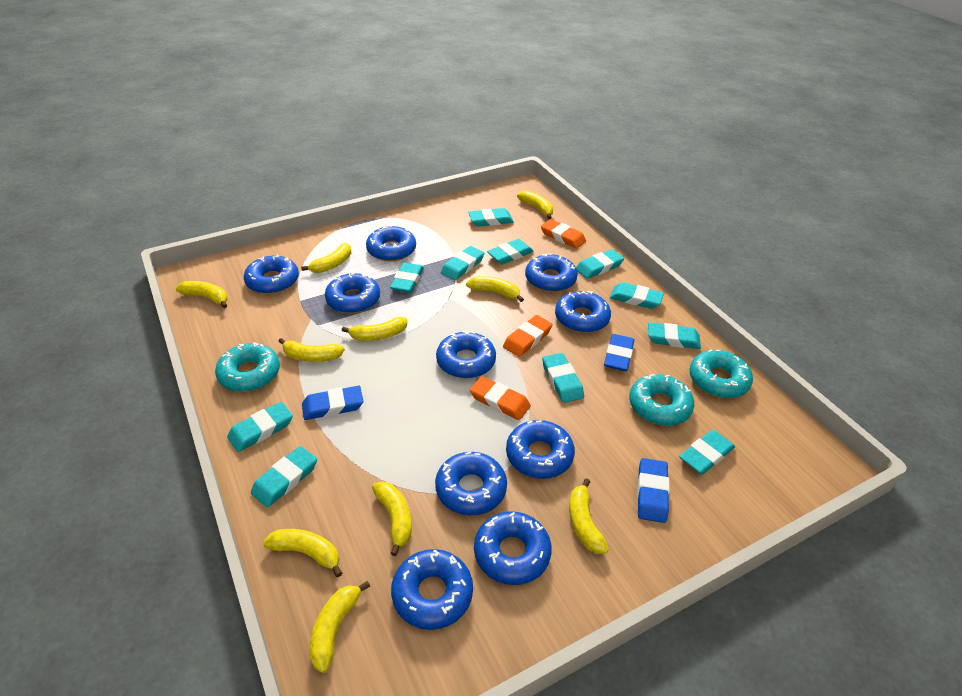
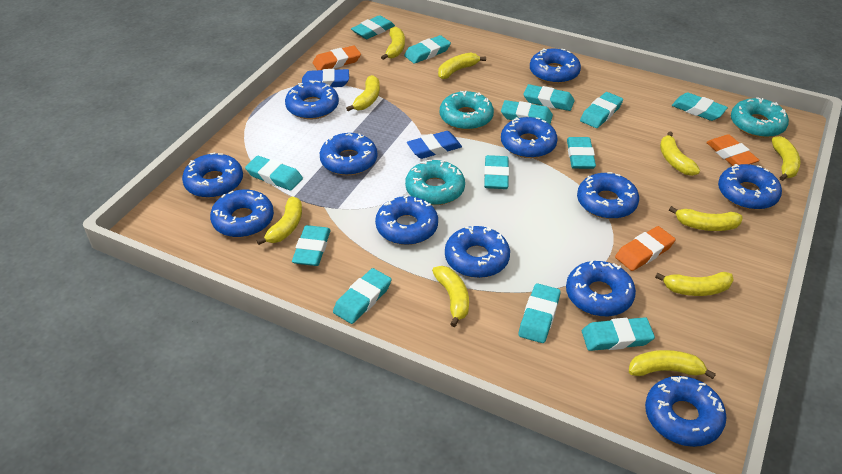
blue donut: [244,254,299,294] [325,272,380,314] [366,225,416,262] [391,549,473,630] [435,452,507,515] [436,331,496,378] [474,511,552,585] [506,420,575,479] [525,254,578,292] [555,291,611,333] = 10 -> [182,153,243,198] [210,189,274,238] [285,80,339,120] [320,133,377,176] [375,195,438,245] [445,226,510,278] [501,117,558,158] [530,48,581,84] [566,261,636,317] [577,172,639,219] [645,376,727,447] [718,164,782,210] = 12
blue eraser: [302,386,363,420] [604,334,635,371] [637,458,670,523] = 3 -> [302,69,349,87] [407,131,462,159] = 2
turquoise eraser: [227,402,293,452] [251,446,317,507] [390,262,424,293] [441,246,484,280] [468,208,514,227] [487,239,534,264] [542,353,584,403] [576,249,624,279] [610,282,664,309] [648,322,701,349] [679,430,735,474] = 11 -> [245,156,303,191] [292,225,331,266] [333,268,391,324] [351,15,395,39] [404,35,451,64] [484,155,509,189] [501,100,553,124] [519,283,561,343] [523,84,575,111] [567,137,596,169] [580,92,623,128] [582,317,655,351] [672,92,728,121] = 13

